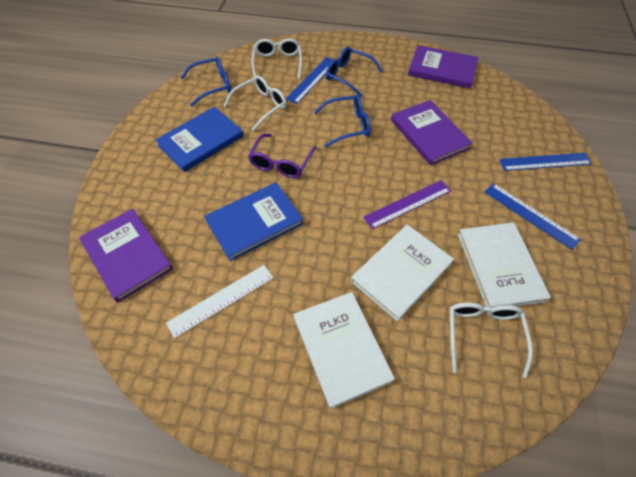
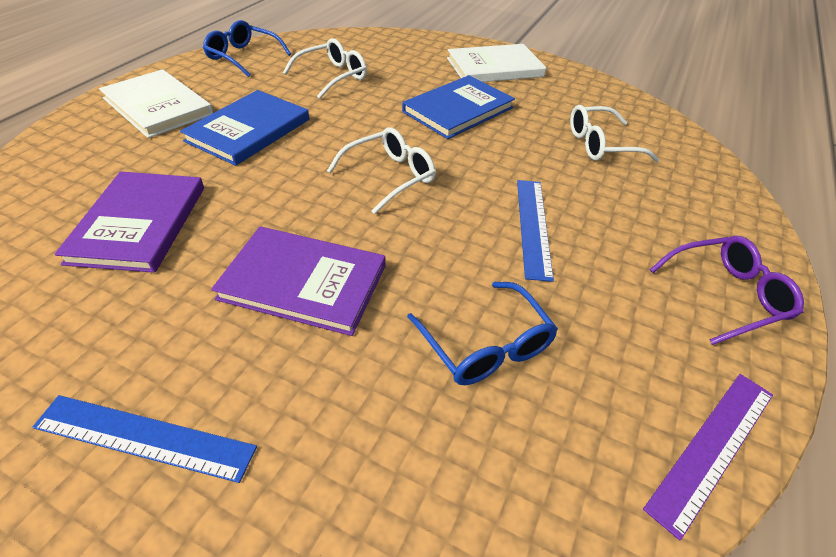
blue glasses: [180,56,231,106] [314,95,371,147] [326,46,383,97] = 3 -> [203,20,291,77] [407,282,558,385] = 2
blue ruler: [286,57,334,104] [484,183,581,250] [499,153,592,171] = 3 -> [32,395,257,483] [517,180,554,282] = 2
purple book: [79,209,173,302] [391,100,473,165] [408,45,479,88] = 3 -> [54,171,204,273] [211,226,385,336] = 2
white book: [294,292,395,409] [351,225,454,321] [458,222,551,308] = 3 -> [99,69,213,138] [447,44,546,82] = 2
white ruler: [166,265,273,338] = 1 -> none = 0

